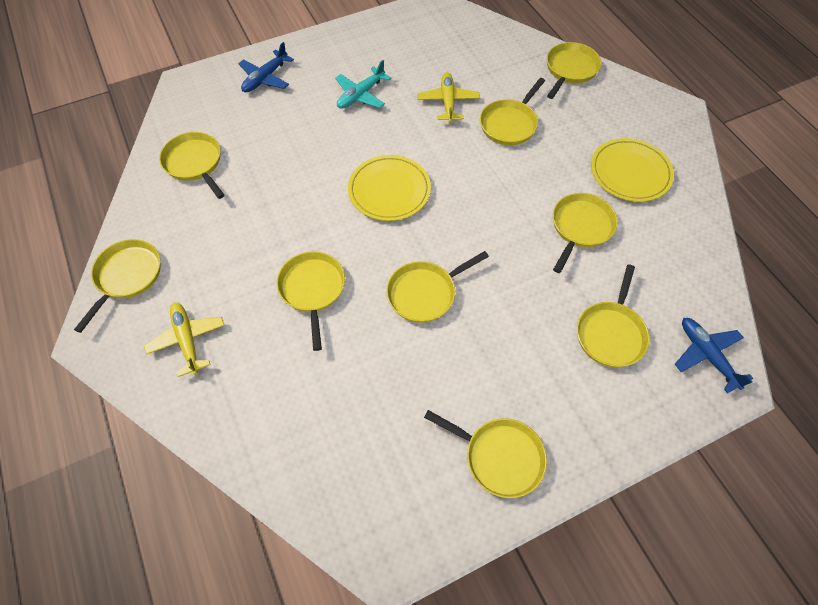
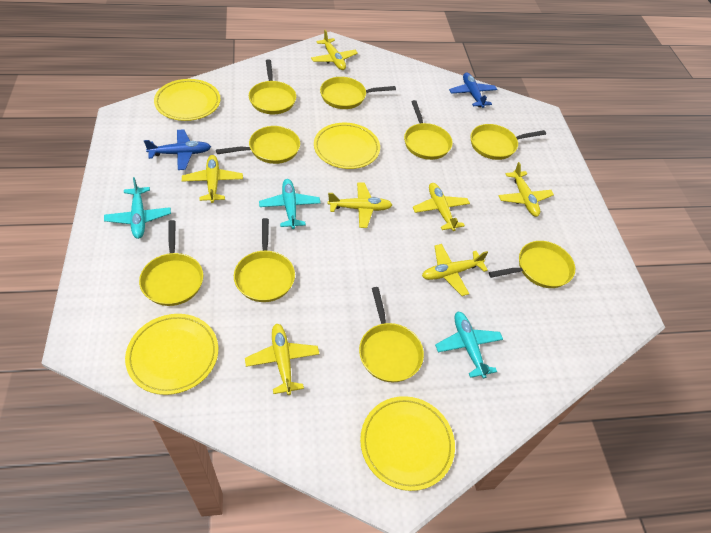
turquoise plane: [335,60,391,109] = 1 -> [104,177,171,239] [259,179,321,229] [435,311,503,379] = 3
yellow plane: [144,302,224,377] [417,72,480,123] = 2 -> [182,155,243,203] [245,324,319,395] [311,30,358,70] [328,182,392,228] [413,183,470,231] [422,244,488,296] [498,162,554,217] = 7
yellow plate: [348,155,431,221] [591,138,674,202] = 2 -> [125,314,218,395] [154,79,220,121] [314,123,380,169] [360,396,455,491] = 4

